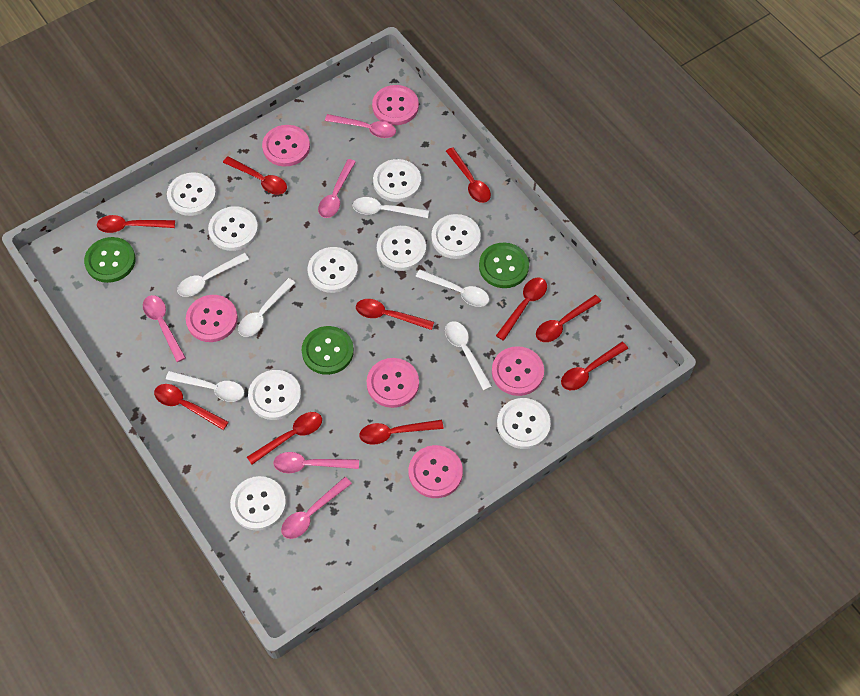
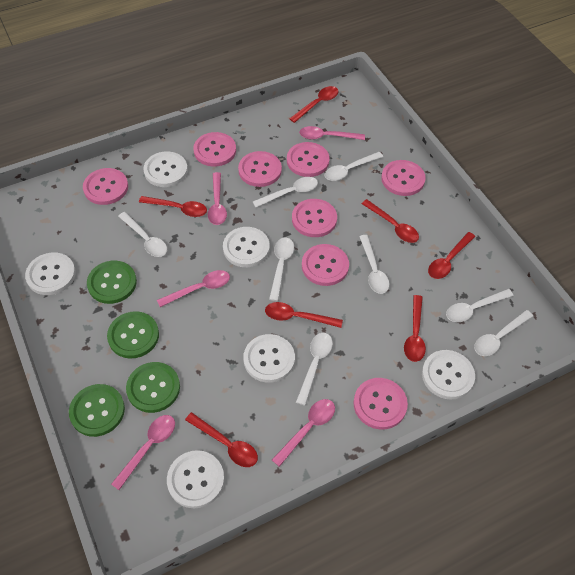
green button: [84,237,136,283] [302,326,354,375] [479,243,529,288] = 3 -> [69,384,125,437] [87,261,137,304] [107,311,159,359] [126,362,180,413] = 4
pink button: [186,295,238,342] [262,125,310,166] [367,358,419,408] [372,85,419,125] [409,445,463,498] [492,346,544,396] = 6 -> [83,168,128,205] [193,132,236,167] [238,151,282,187] [287,142,329,177] [292,199,337,237] [302,244,349,286] [353,378,408,430] [381,160,426,196] = 8
red spoon: [97,215,175,233] [154,384,229,430] [223,156,287,194] [247,412,322,465] [356,299,434,330] [359,420,443,445] [446,147,491,203] [496,278,547,341] [536,295,601,342] [561,342,628,390] = 10 -> [139,196,207,217] [185,412,258,467] [265,302,343,328] [289,86,339,123] [362,199,419,243] [404,295,426,362] [428,232,475,279] = 7
white button: [167,172,216,216] [208,206,258,251] [230,476,286,531] [248,370,301,420] [308,247,358,293] [373,159,421,202] [377,226,426,271] [431,214,481,259] [497,398,551,449] = 9 -> [25,252,76,295] [143,151,188,187] [167,450,224,508] [223,227,270,267] [243,334,295,383] [422,350,475,399] = 6
white spoon: [166,371,244,402] [177,253,249,297] [238,278,295,337] [352,197,429,218] [416,269,489,307] [445,321,492,391] = 6 -> [118,212,167,257] [253,177,318,207] [269,238,294,301] [296,333,333,406] [325,152,383,181] [359,235,389,294] [446,289,514,322] [474,310,533,356] = 8

